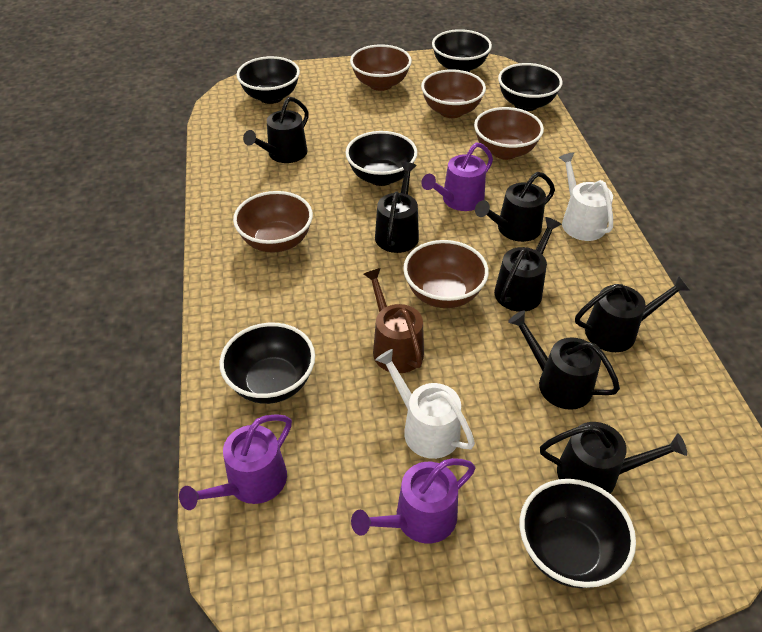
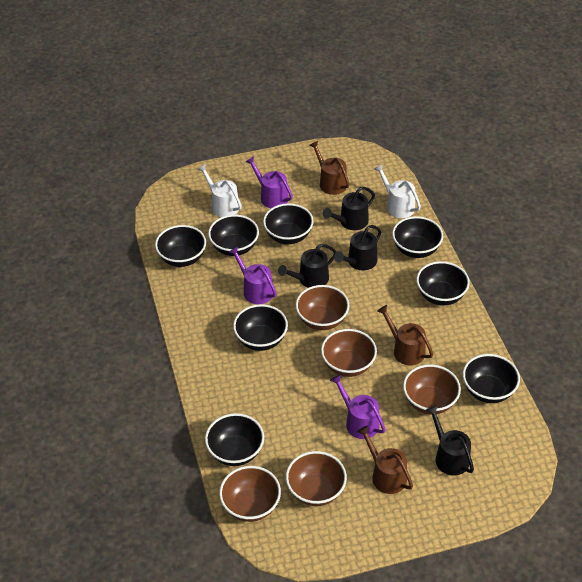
black bowl: [219,323,315,404] [236,56,300,104] [345,131,417,186] [432,29,492,72] [498,63,563,111] [520,479,636,588] = 6 -> [155,225,206,267] [205,413,264,466] [208,215,259,256] [233,304,288,351] [263,203,314,244] [392,216,443,258] [416,261,470,305] [463,354,520,403] = 8
black watering can: [243,97,309,163] [375,162,419,253] [475,172,555,242] [494,217,561,312] [508,311,620,410] [540,422,687,494] [575,275,690,352] = 7 -> [278,244,336,288] [323,187,375,230] [334,225,381,270] [426,405,474,476] = 4
brown watering can: [364,268,424,373] = 1 -> [310,141,349,195] [357,425,413,494] [377,305,433,365] = 3

